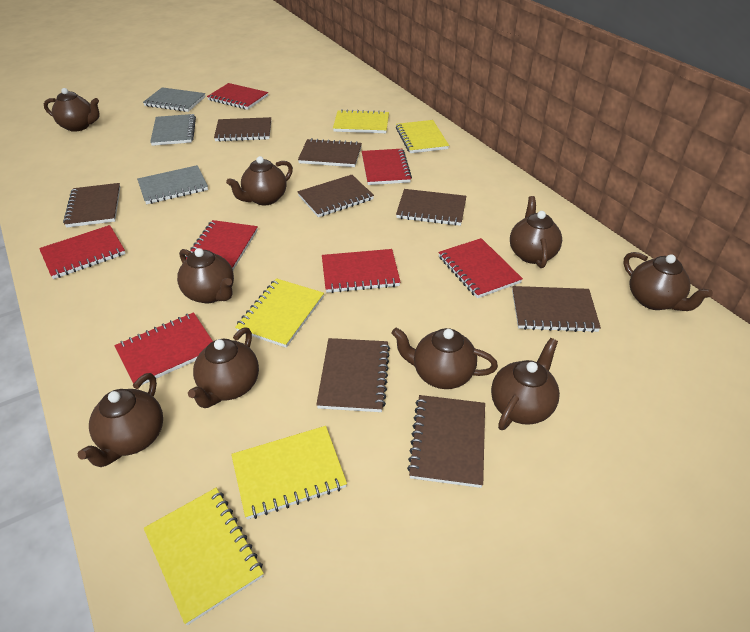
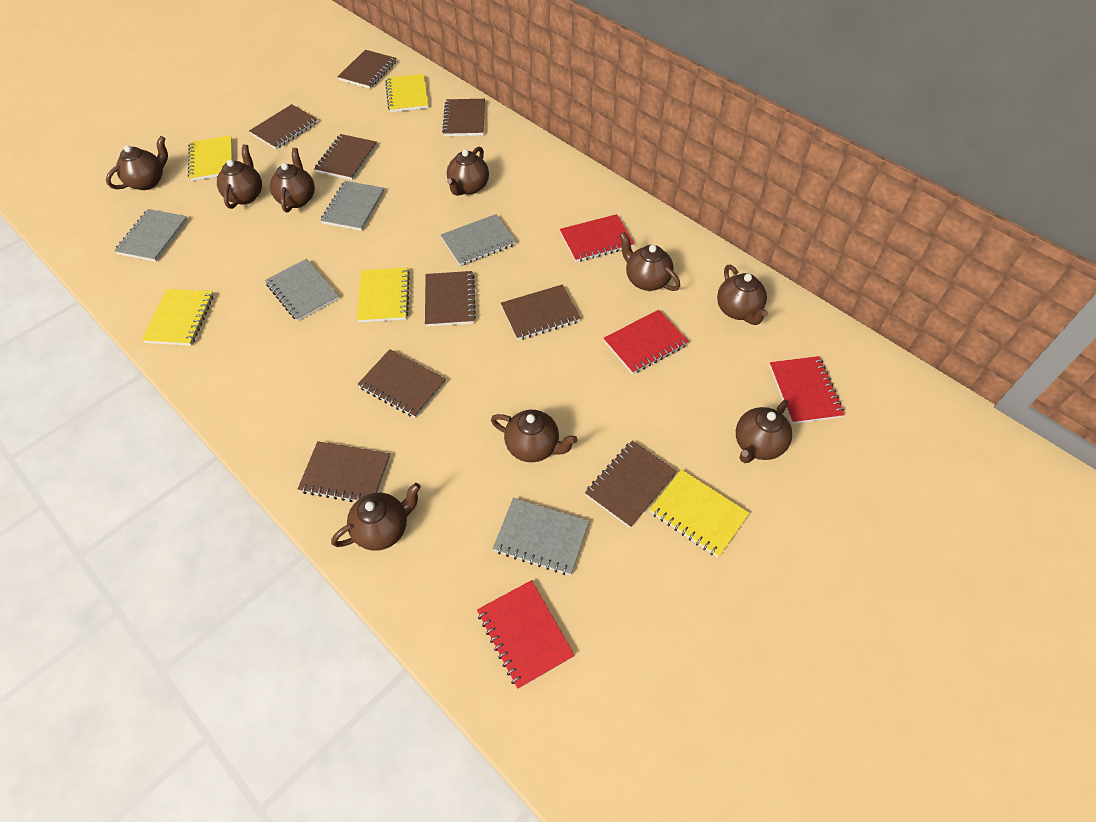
brown notebook: [63,183,120,228] [214,117,271,142] [297,175,374,217] [298,138,362,167] [316,338,390,412] [396,189,466,226] [407,395,485,488] [512,286,601,333] = 8 -> [249,104,318,149] [298,441,390,502] [314,134,377,180] [338,50,396,89] [357,349,446,418] [425,271,476,327] [442,99,485,136] [501,284,581,340] [585,441,677,528] = 9
grey notebook: [137,165,208,204] [143,87,206,112] [150,114,196,146] = 3 -> [114,209,188,262] [265,259,339,321] [320,181,385,231] [441,214,516,266] [493,498,589,575] = 5
red notebook: [39,225,126,279] [115,312,213,385] [185,220,258,270] [207,83,268,110] [322,249,400,293] [362,149,412,185] [438,238,523,298] = 7 -> [477,580,575,689] [560,214,634,262] [603,310,689,374] [770,356,845,424] = 4

